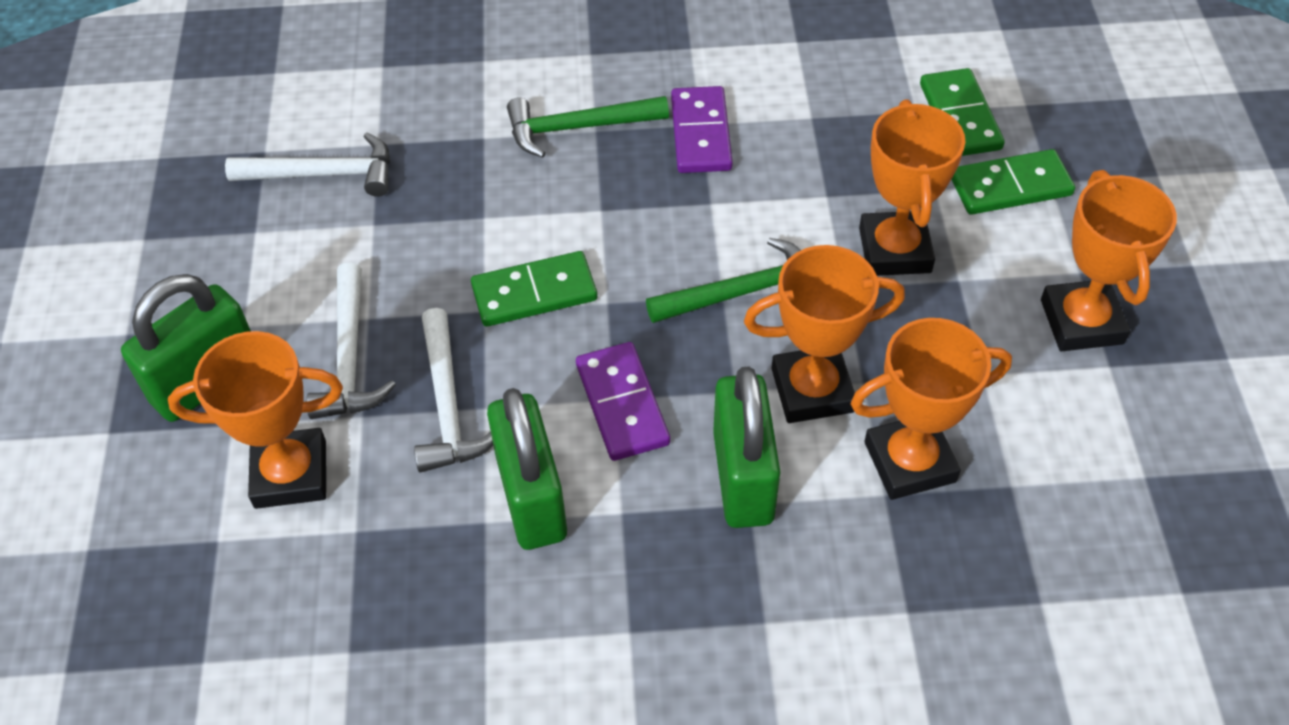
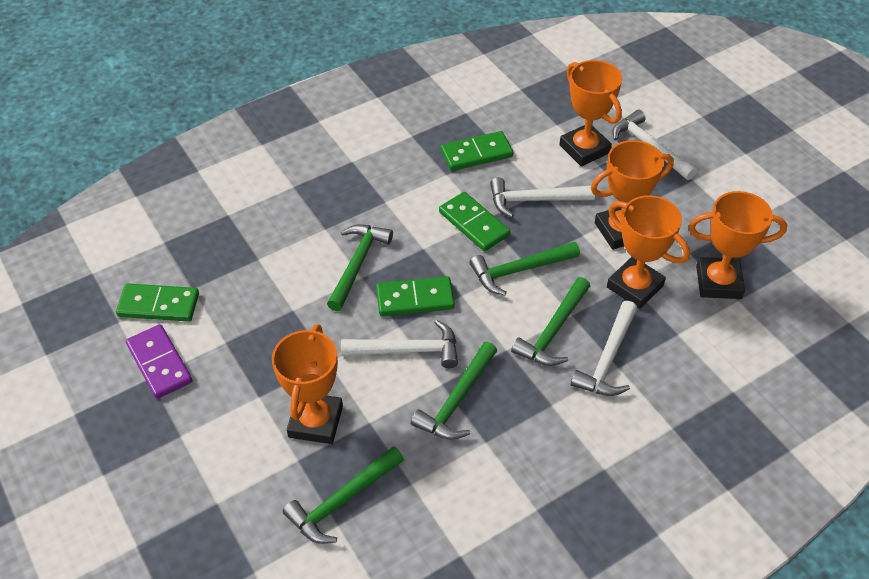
green domino: [471,251,597,327] [920,68,1005,156] [951,149,1075,215] = 3 -> [116,283,199,322] [376,276,455,316] [439,192,510,251] [441,131,513,171] = 4
green hammer: [507,96,669,158] [646,238,801,323] = 2 -> [283,446,404,544] [327,224,393,311] [411,342,497,440] [470,242,580,295] [511,277,590,366] = 5
green padlock: [121,274,251,422] [487,388,567,550] [713,367,780,528] = 3 -> none = 0
purple domino: [576,342,670,461] [671,86,733,173] = 2 -> [126,324,192,399] = 1
white hammer: [225,133,390,197] [306,263,396,419] [414,308,493,473] = 3 -> [341,320,458,368] [490,177,595,218] [571,301,637,396] [612,110,697,180] = 4

